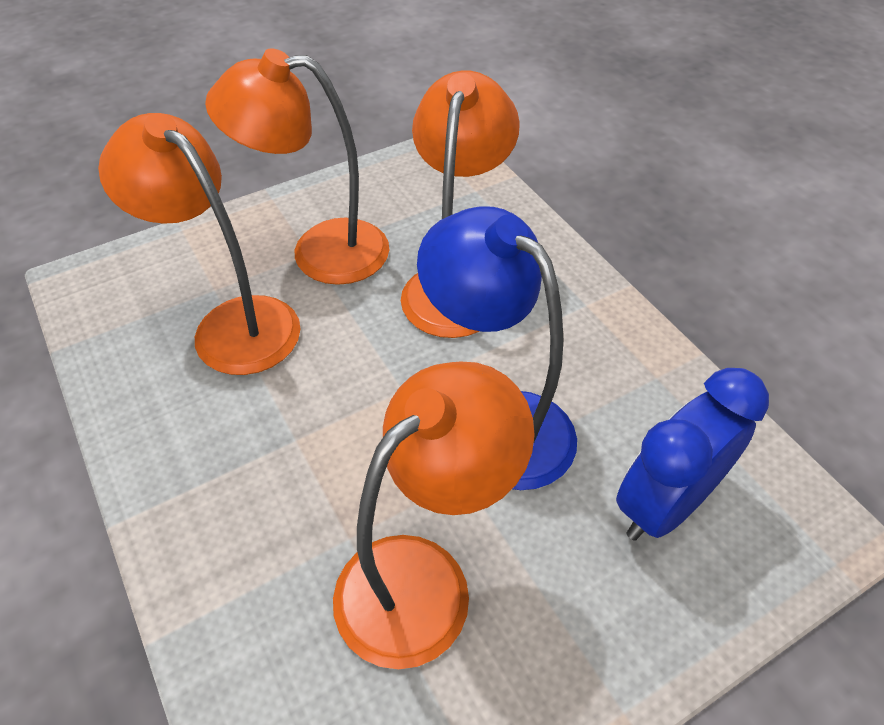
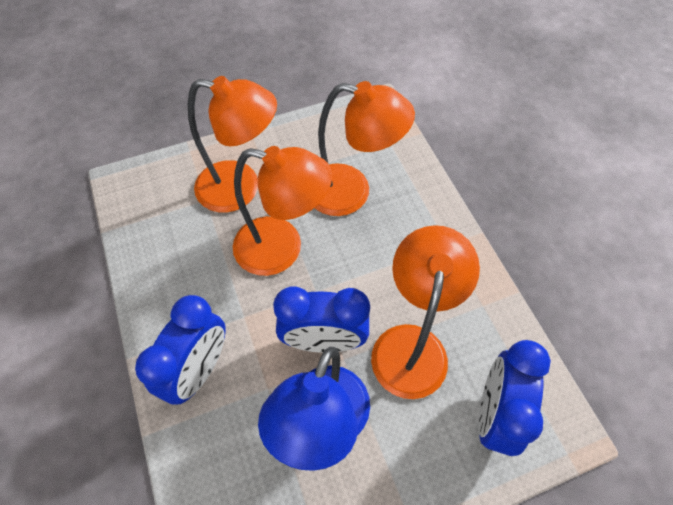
blue clock: [616,368,769,541] = 1 -> [135,295,226,405] [273,286,370,353] [478,340,551,456] = 3

